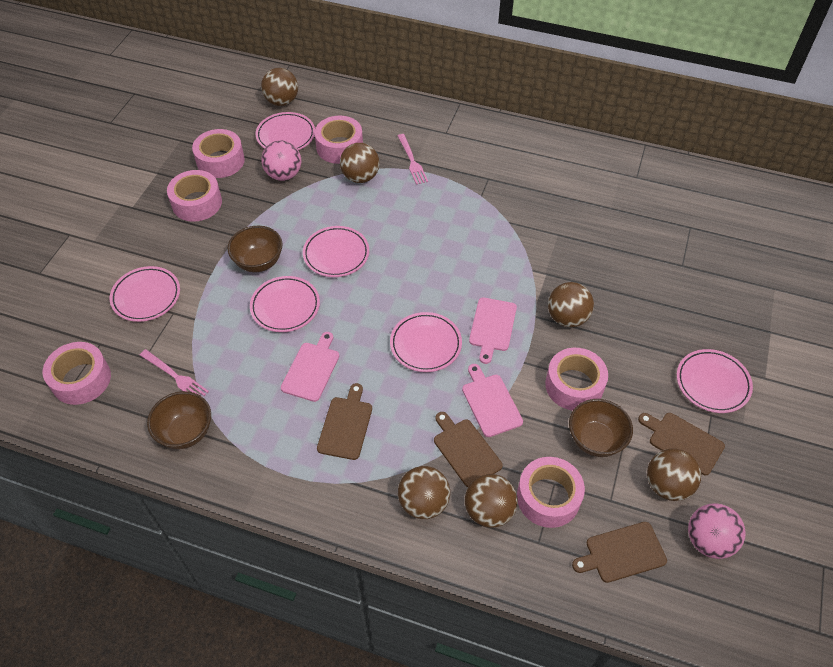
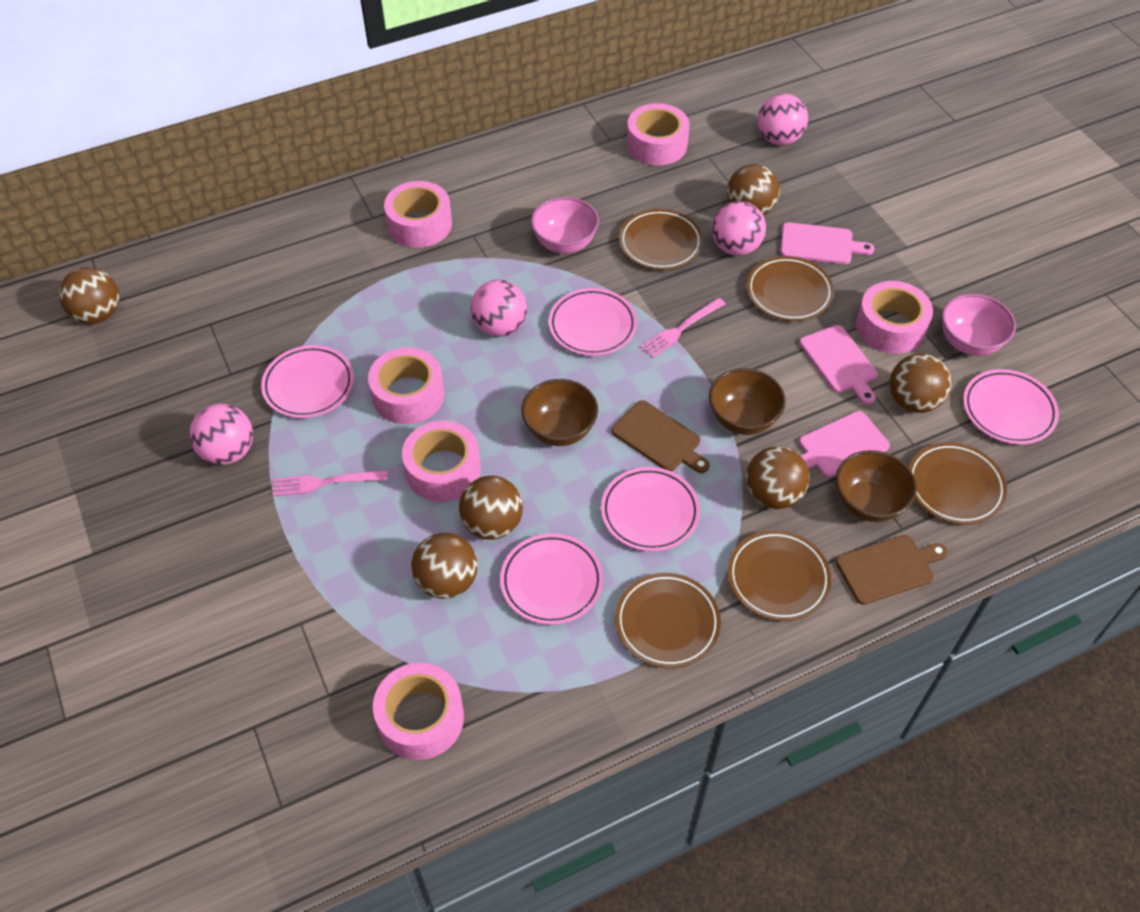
brown cutting board: [317,383,372,460] [434,412,503,487] [572,522,667,583] [638,413,725,475] = 4 -> [611,400,710,473] [836,535,948,605] = 2
brown plate: none = 0 -> [615,573,721,668] [619,209,703,270] [728,530,831,621] [747,256,834,321] [909,442,1007,524] = 5
pink ball: [262,140,301,181] [688,503,746,559] = 2 -> [189,404,253,465] [471,280,527,337] [712,201,766,256] [758,93,808,145] = 4
pink bowl: none = 0 -> [531,197,599,254] [942,294,1016,356] = 2
pink plate: [110,266,180,322] [250,276,320,332] [256,112,315,150] [303,226,369,277] [390,312,462,372] [677,349,753,413] = 6 -> [261,345,354,418] [500,533,603,625] [549,288,637,356] [601,467,700,552] [963,369,1059,444] = 5

